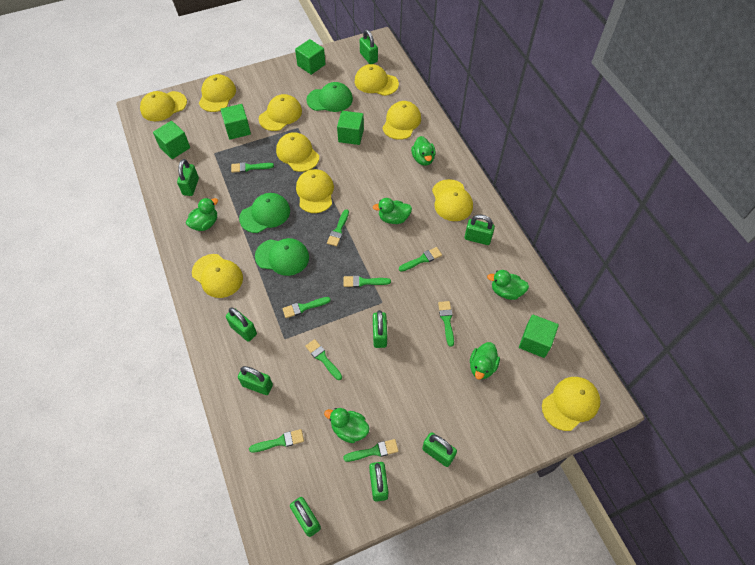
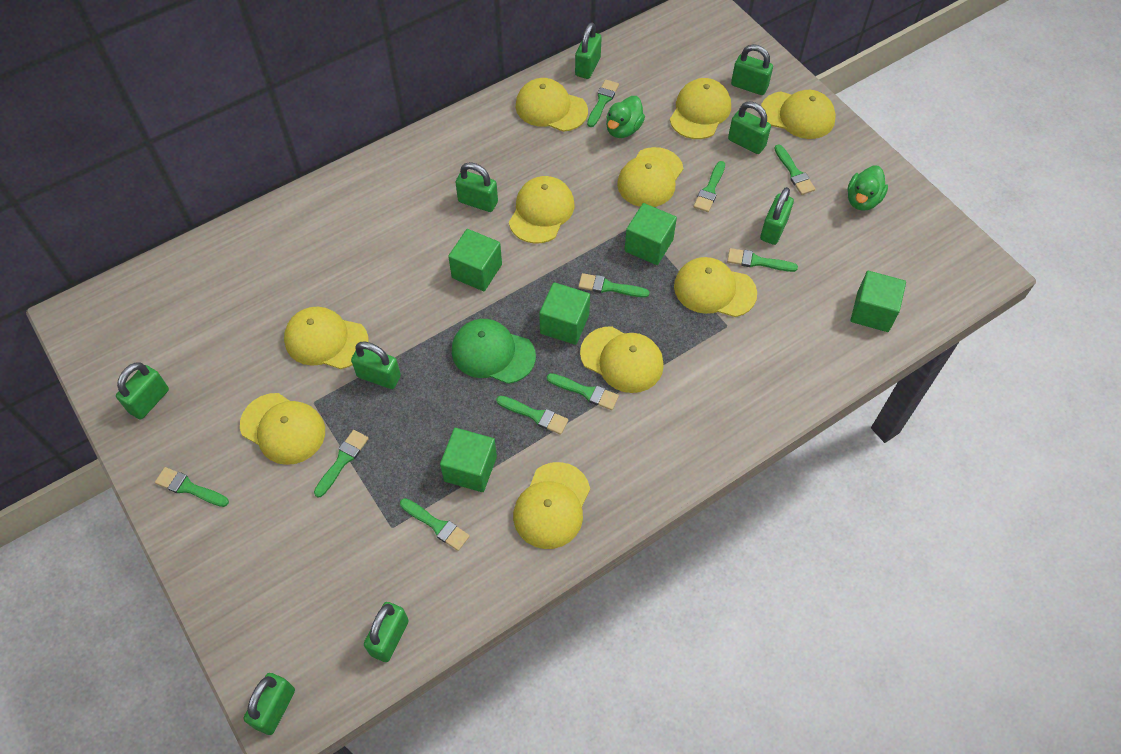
green brush: [231,162,274,173] [249,429,304,453] [282,297,331,318] [305,339,342,380] [327,209,349,246] [343,276,391,287] [343,439,398,462] [399,247,442,272] [438,301,454,347] = 9 -> [155,467,229,507] [314,430,369,497] [400,498,470,551] [496,396,568,435] [547,373,619,410] [578,273,649,298] [587,80,619,127] [694,161,725,212] [727,248,798,272] [774,144,815,195] = 10
green cap: [239,193,290,233] [255,238,309,276] [306,82,353,112] = 3 -> [452,319,536,384] = 1
green duck: [186,198,218,231] [324,408,370,443] [372,198,412,224] [411,136,436,166] [470,342,500,380] [487,270,529,300] = 6 -> [606,96,645,138] [847,166,888,211] = 2

